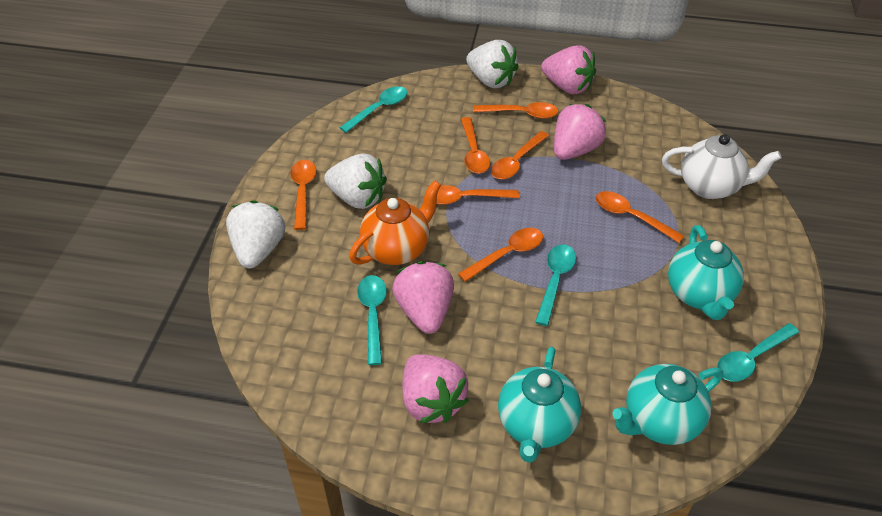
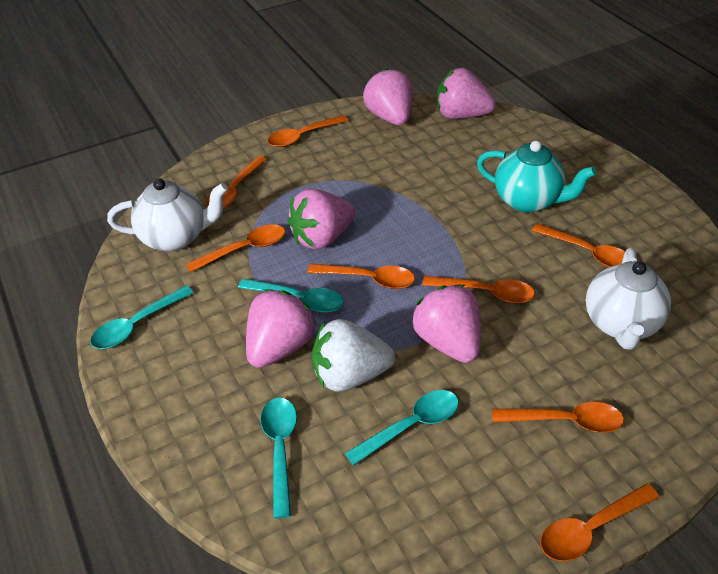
orange spoon: [290,160,316,230] [436,185,519,205] [458,228,543,282] [461,117,490,174] [473,102,559,119] [491,131,549,179] [596,191,684,243] = 7 -> [186,224,285,272] [206,156,267,209] [268,115,349,147] [307,263,415,289] [422,276,535,303] [492,402,624,433] [532,223,625,267] [540,484,659,561] = 8
orange teapot: [349,180,441,265] = 1 -> none = 0
pink strawberry: [392,261,454,334] [403,354,469,423] [541,45,596,95] [554,104,606,160] = 4 -> [246,289,316,368] [287,189,355,250] [363,68,412,125] [411,285,481,363] [437,68,496,119] = 5
turquoise teapot: [498,347,581,463] [612,364,723,445] [668,225,744,320] = 3 -> [477,141,596,213] = 1
white strawberry: [226,200,285,268] [324,153,387,209] [466,40,519,88] = 3 -> [312,319,395,392] = 1
white teapot: [662,134,782,199] = 1 -> [107,178,228,252] [586,248,671,350] = 2

